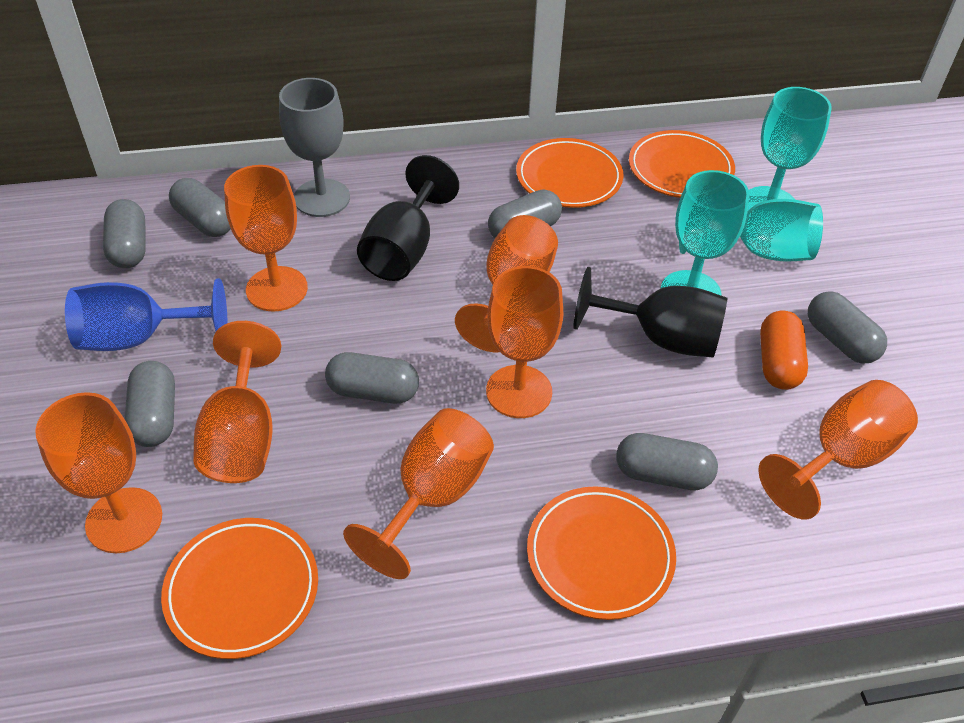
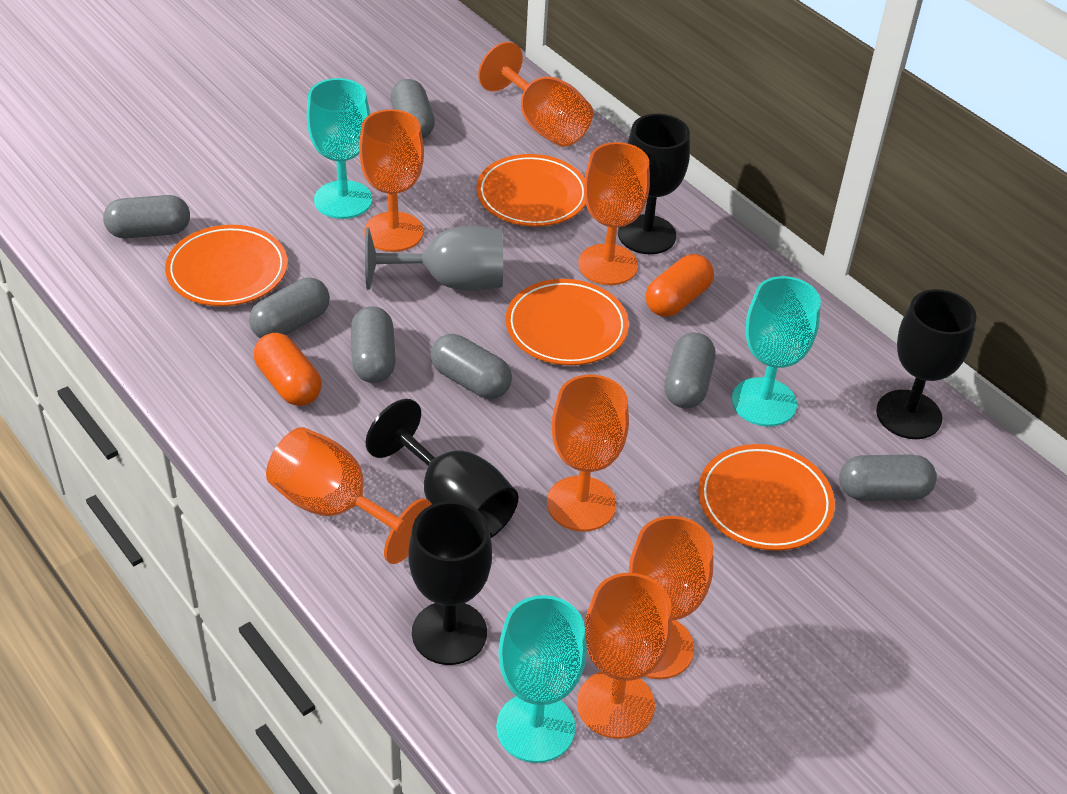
black goblet: [357,155,459,281] [573,267,727,357] = 2 -> [366,399,518,538] [408,501,492,665] [618,114,690,254] [876,289,977,439] = 4
blue goblet: [65,278,227,351] = 1 -> none = 0
orange capsule: [760,311,808,390] = 1 -> [254,333,322,406] [645,254,714,317] = 2

